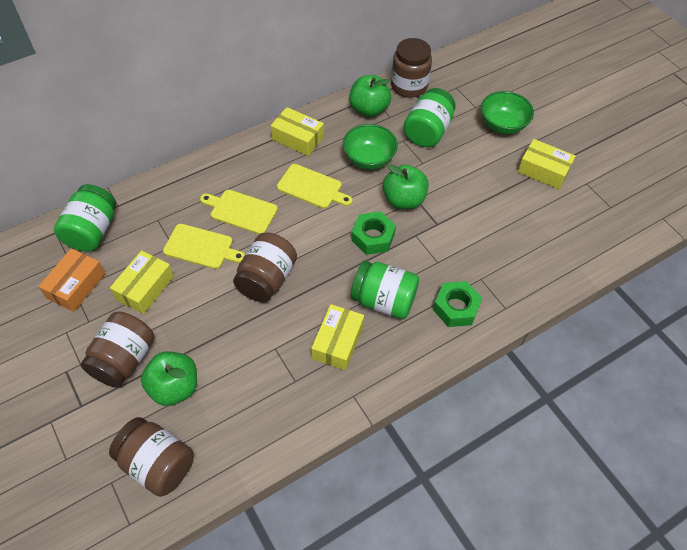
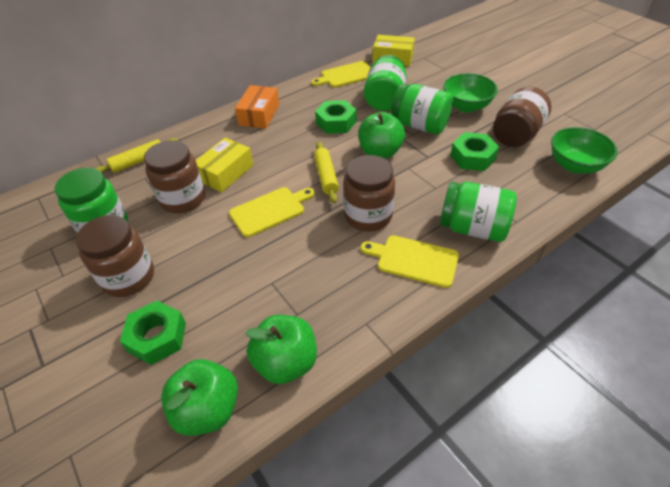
green jar: [54,184,116,252] [351,261,419,319] [403,88,456,147] = 3 -> [55,168,128,233] [364,55,406,111] [391,84,453,134] [440,182,517,242] = 4
green nut: [351,211,396,255] [433,281,482,327] = 2 -> [120,301,186,365] [315,100,356,134] [450,132,499,171] = 3
yellow box: [110,250,174,314] [270,107,324,156] [311,304,364,370] [518,139,576,189] = 4 -> [196,138,253,192] [373,35,415,66] = 2
yellow rolling pin: none = 0 -> [94,138,178,173] [314,142,339,203] = 2

